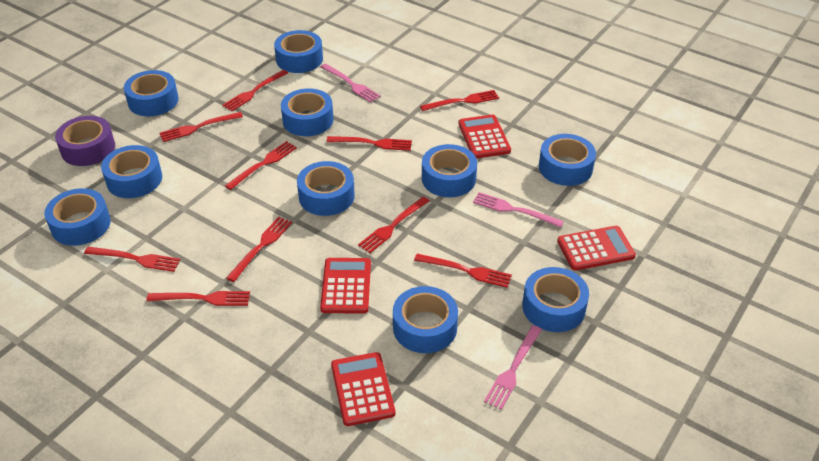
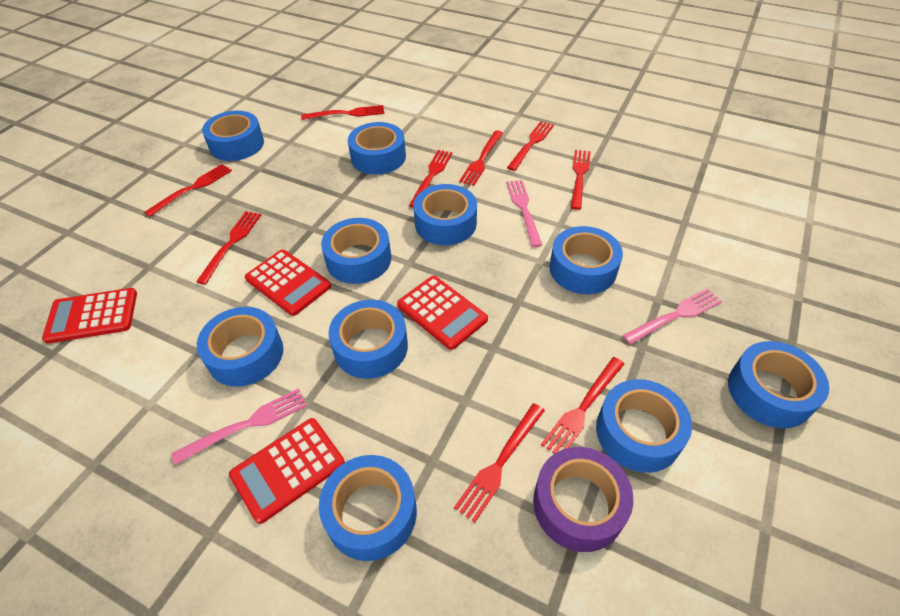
red fork: [84,247,180,272] [147,291,250,306] [159,112,243,142] [222,70,288,111] [225,141,297,190] [226,216,292,282] [326,136,412,151] [358,197,430,253] [414,254,512,288] [420,90,499,111] = 10 -> [144,164,232,217] [196,211,261,285] [301,105,384,120] [409,150,453,208] [454,403,545,523] [459,130,503,186] [507,121,554,171] [541,357,624,454] [571,150,591,210] = 9

